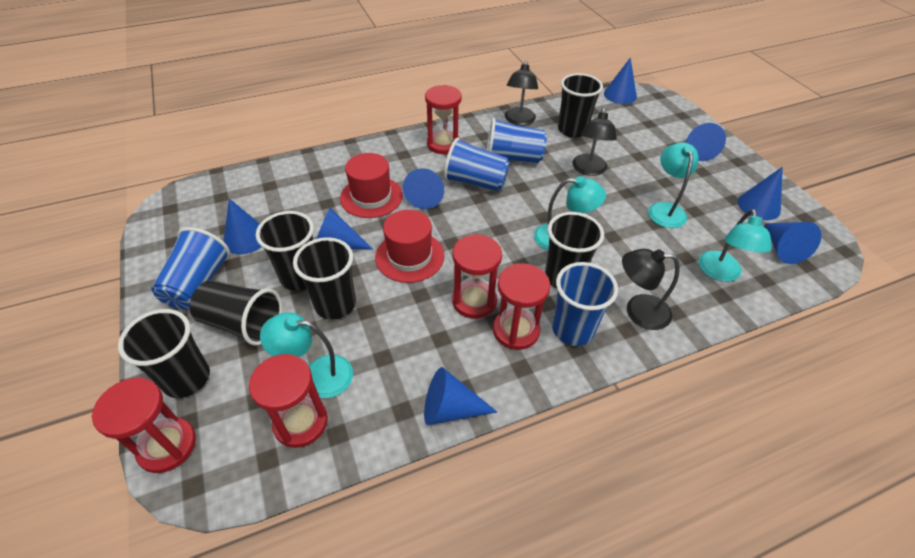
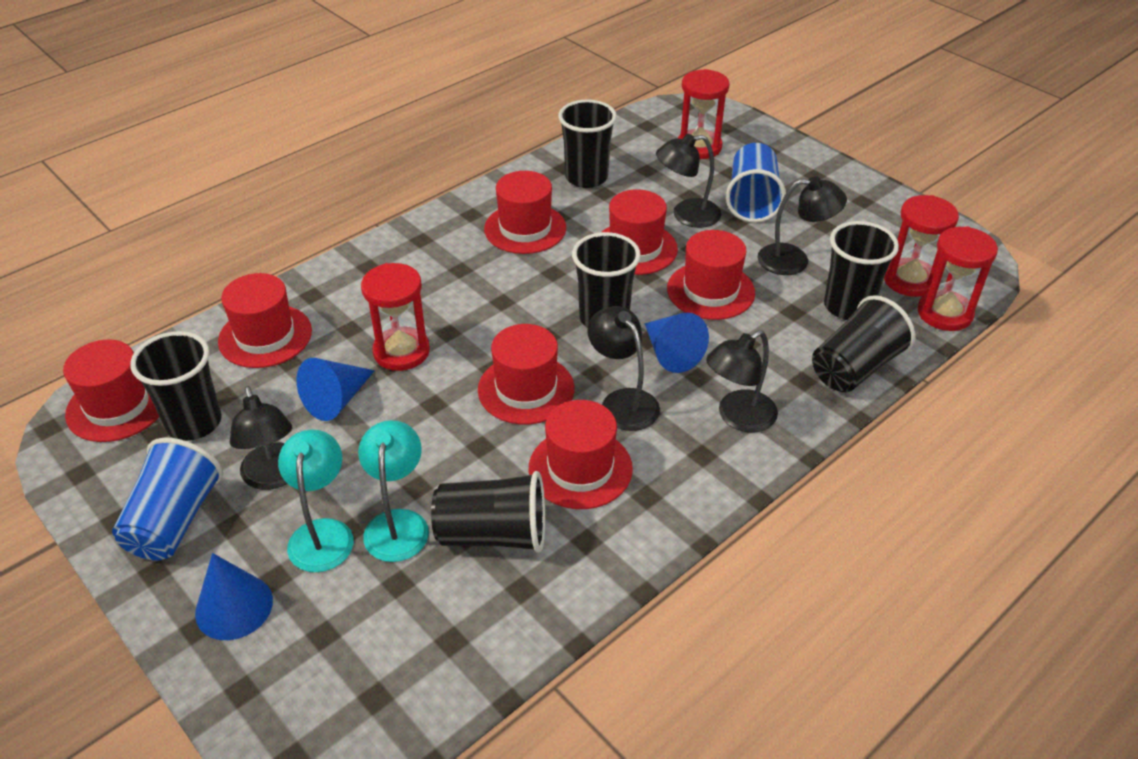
black lamp: [505,61,538,125] [572,108,617,176] [622,249,680,330] = 3 -> [230,386,292,490] [587,306,660,431] [656,134,721,228] [706,330,778,432] [758,176,847,275] = 5
blue cone: [223,198,262,254] [317,208,373,249] [403,168,444,209] [424,367,497,425] [604,57,637,104] [686,123,726,161] [738,167,783,220] [765,222,822,264] = 8 -> [195,553,273,640] [296,358,375,421] [645,313,709,373] = 3
blue cup: [151,227,230,310] [444,137,510,192] [487,118,547,163] [552,262,618,346] = 4 -> [112,438,223,561] [726,143,786,223] = 2
red hat: [340,153,403,218] [375,210,444,283] = 2 -> [63,340,159,442] [218,273,312,368] [478,324,575,424] [484,171,566,254] [529,400,633,509] [602,190,678,275] [667,230,755,320] = 7
red hourglass: [91,377,196,473] [249,354,328,448] [425,85,462,154] [452,234,502,319] [493,263,550,350] = 5 -> [361,263,430,371] [678,69,730,159] [884,195,959,297] [917,226,998,331] = 4
turquoise lamp: [260,312,353,398] [534,176,606,250] [648,142,698,228] [699,209,772,282] = 4 -> [278,429,354,572] [358,420,429,562] = 2

